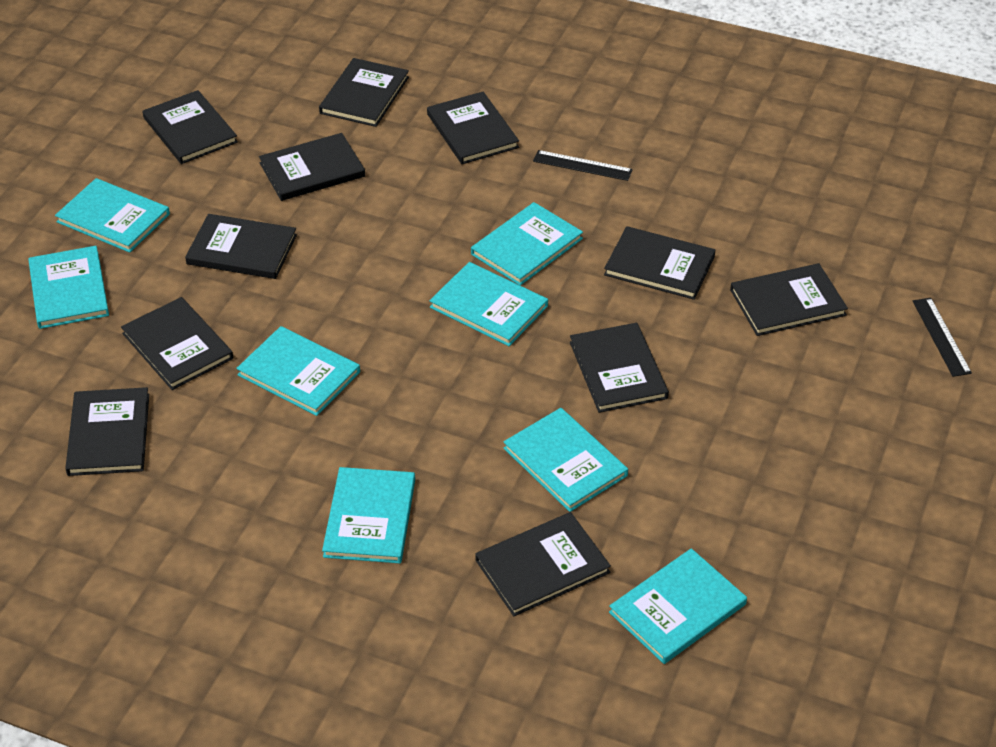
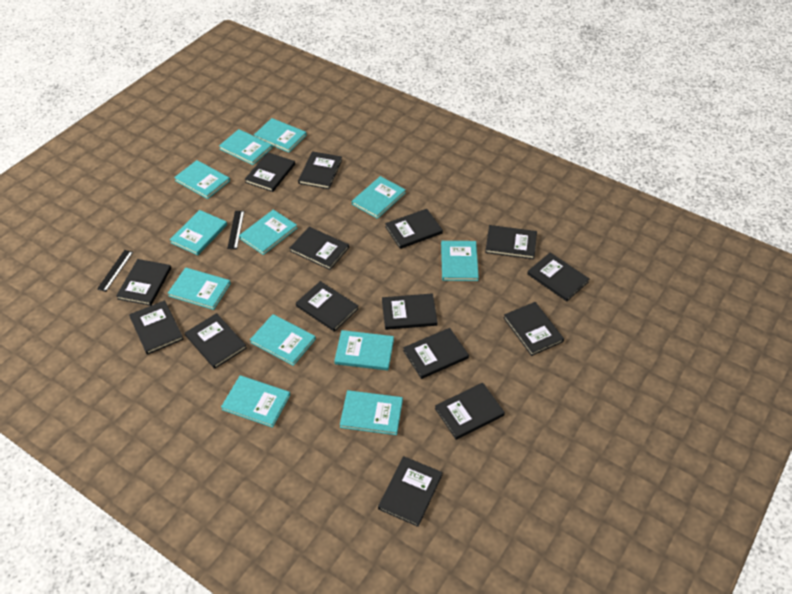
black book: [65,387,149,476] [121,297,233,390] [142,90,238,164] [185,214,297,279] [259,133,365,201] [319,58,409,127] [427,92,519,164] [475,512,611,616] [570,323,669,413] [604,226,715,300] [730,263,848,336] = 11 -> [116,259,171,306] [129,300,184,355] [185,313,247,369] [245,152,295,192] [289,227,349,270] [296,281,359,332] [298,151,342,189] [378,456,443,527] [382,293,438,330] [385,209,443,249] [403,328,469,379] [435,382,505,440] [485,225,537,259] [503,302,564,356] [527,253,589,301] = 15
turquoise book: [28,246,109,329] [55,178,170,253] [236,326,360,416] [322,467,415,563] [430,262,548,346] [471,202,583,286] [504,408,628,512] [609,548,747,664] = 8 -> [168,267,231,310] [170,210,227,255] [174,160,230,199] [219,129,273,165] [221,375,290,428] [239,210,297,255] [250,314,316,366] [254,118,307,153] [334,330,394,371] [340,390,403,435] [352,176,406,219] [441,241,479,281] = 12

